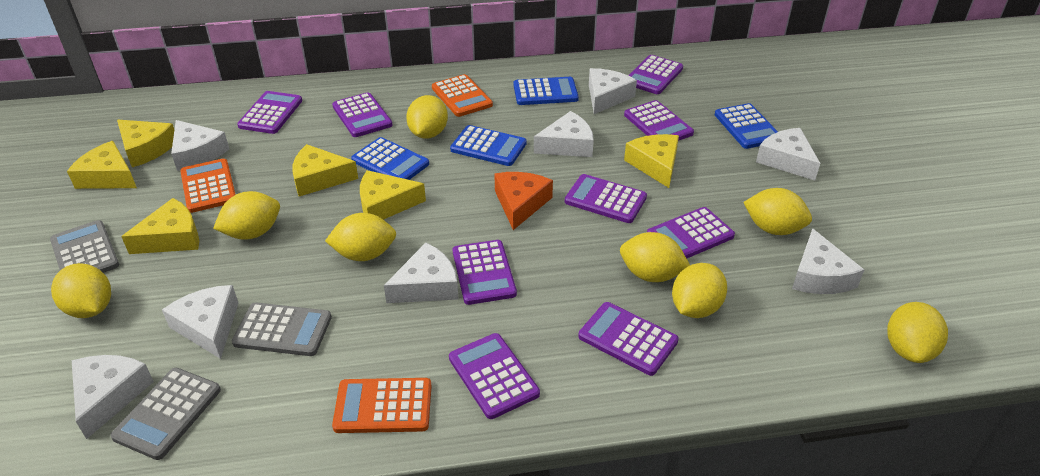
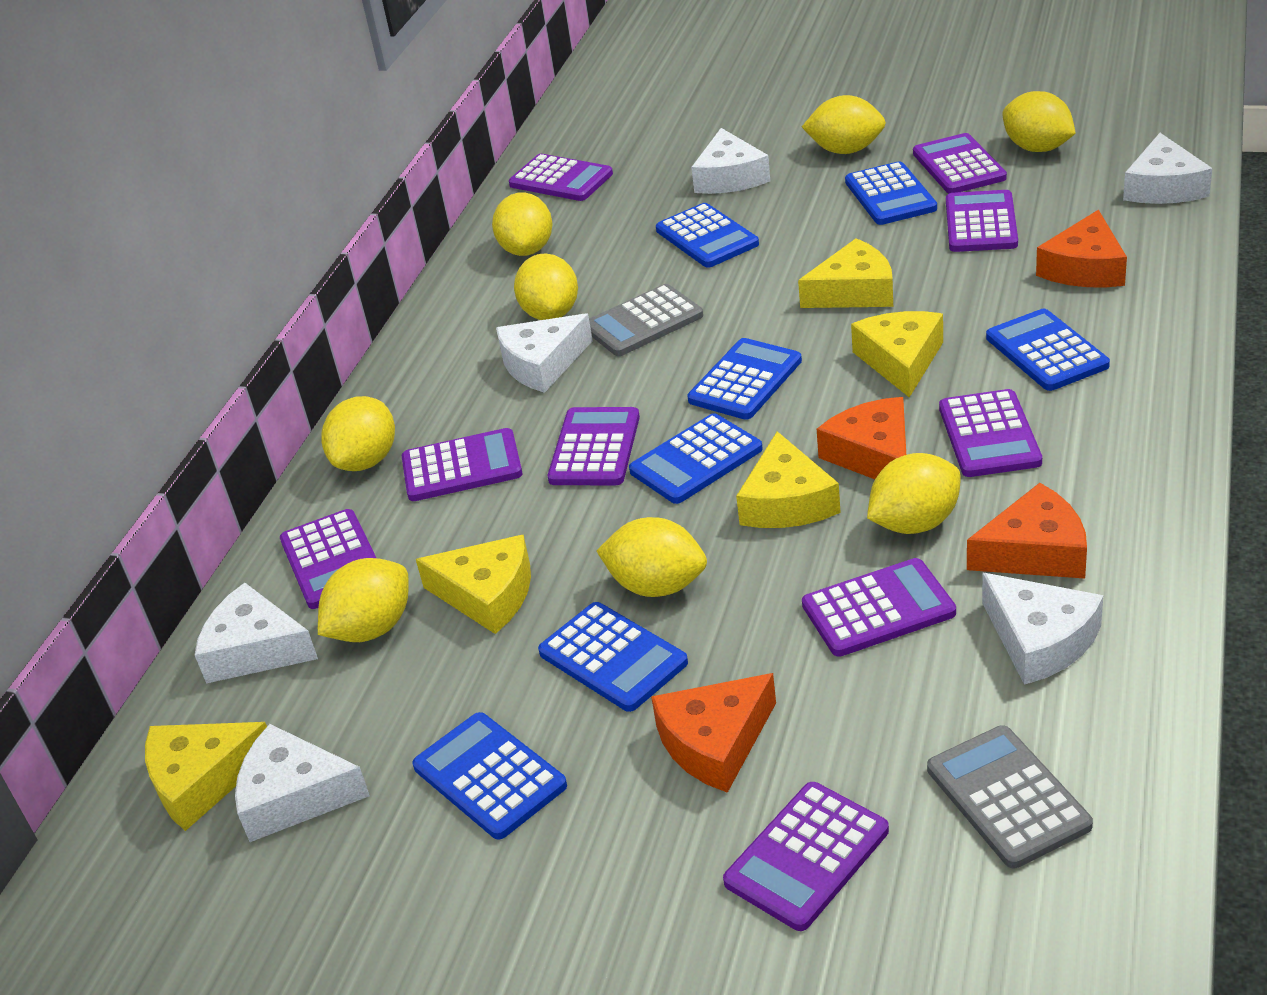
blue calculator: [351,137,429,180] [450,125,526,166] [514,77,579,105] [715,103,778,149] = 4 -> [412,712,567,839] [538,602,688,712] [629,413,763,504] [656,203,759,268] [687,338,802,420] [845,161,937,225] [986,309,1110,391] = 7
grey calculator: [50,220,119,273] [110,368,221,460] [232,303,332,356] = 3 -> [589,284,703,356] [927,725,1093,868] = 2
orange calculator: [180,159,236,213] [332,378,432,433] [432,74,493,117] = 3 -> none = 0
orange cheese: [494,172,553,230] = 1 -> [651,673,776,793] [817,397,906,479] [967,483,1087,579] [1036,210,1127,287] = 4
white cheese: [72,355,154,439] [162,285,238,359] [171,120,229,171] [384,243,459,303] [534,111,594,157] [589,68,637,114] [756,128,820,180] [792,228,864,294] = 8 -> [195,583,318,683] [235,724,370,842] [496,313,593,393] [691,128,770,194] [982,573,1103,685] [1123,133,1212,204] = 6
yellow cheese: [67,141,137,189] [117,120,174,167] [121,198,199,254] [292,144,358,197] [360,170,426,220] [624,134,679,188] = 6 -> [145,722,267,831] [416,535,531,634] [736,431,841,528] [798,238,893,308] [851,311,943,398] = 5

